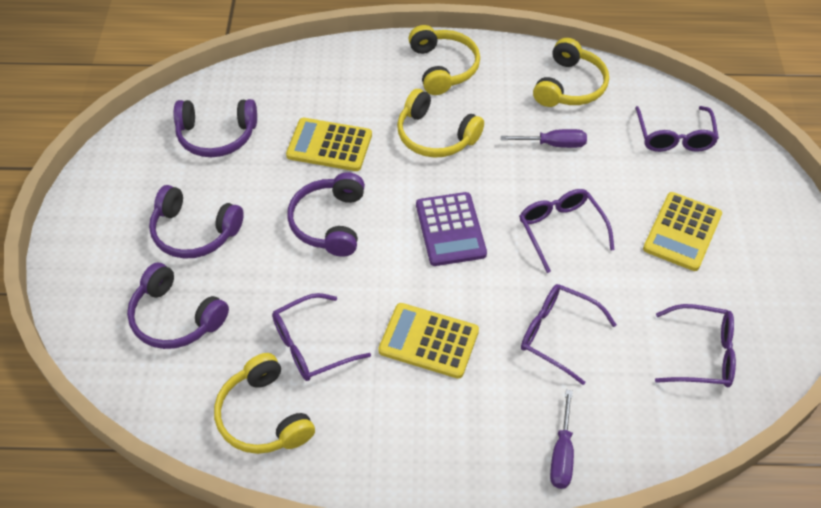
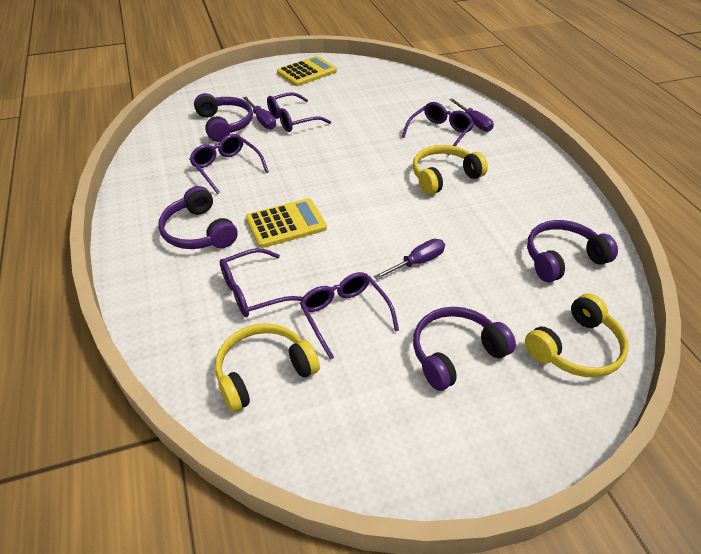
purple calculator: [416,192,487,266] = 1 -> none = 0
purple screwdriver: [501,129,587,148] [550,390,574,489] = 2 -> [243,97,276,129] [374,239,445,280] [449,98,494,132] = 3
yellow calculator: [286,118,372,171] [378,303,479,379] [643,192,722,271] = 3 -> [246,198,327,248] [277,56,337,86] = 2
yellow headphones: [214,353,315,454] [397,89,484,158] [408,25,480,95] [533,38,609,107] = 4 -> [215,323,320,412] [413,145,488,195] [525,294,629,377] = 3

